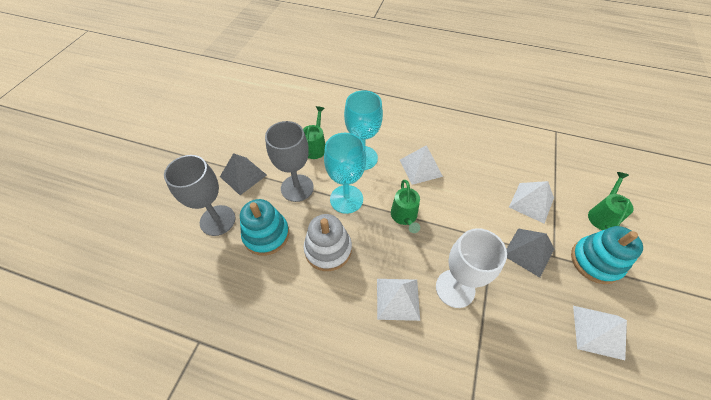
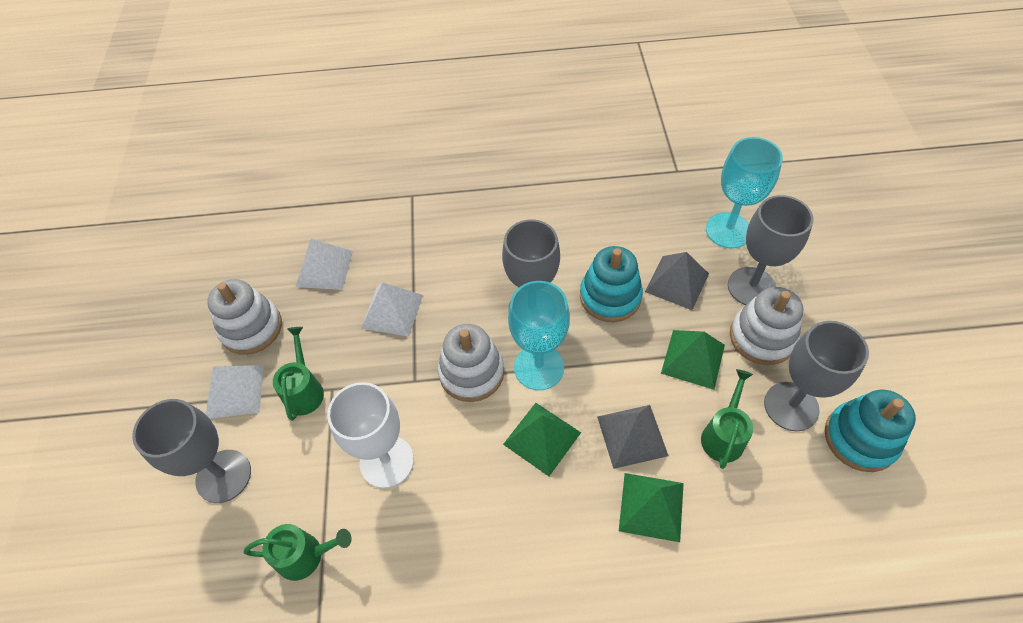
green pyramid: none = 0 -> [503,403,581,476] [619,473,684,542] [661,330,725,390] = 3
grey goblet: [164,155,236,236] [265,121,314,202] = 2 -> [132,399,251,503] [502,220,560,312] [728,195,814,305] [764,321,869,431] = 4
white pyramid: [377,279,420,321] [400,145,443,185] [509,181,554,224] [573,306,627,360] = 4 -> [206,365,264,419] [296,239,353,290] [361,282,423,337] = 3
white stacking toy: [304,214,352,271] = 1 -> [207,279,282,355] [438,324,504,402] [730,287,804,365] = 3

